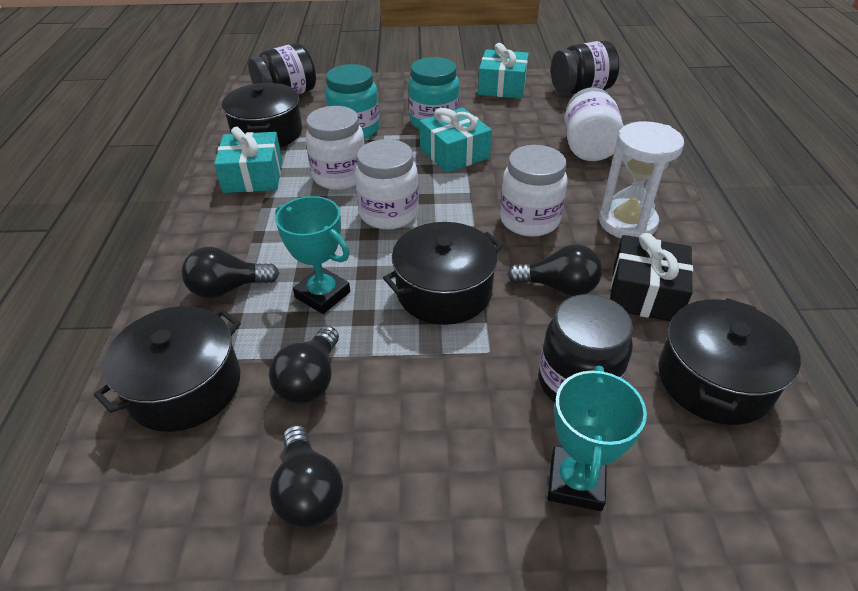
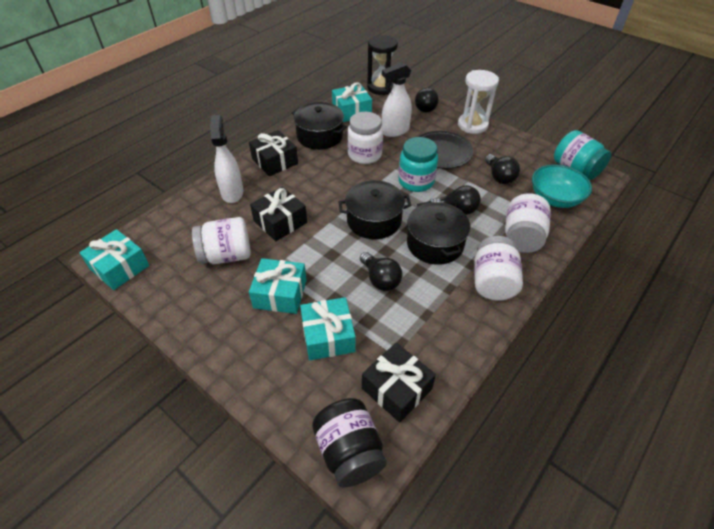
black gift: [610,233,693,322] = 1 -> [249,130,298,176] [250,187,307,241] [362,343,436,423] = 3
black hourglass: none = 0 -> [367,35,398,95] = 1
black jar: [248,43,316,94] [539,294,633,403] [551,40,620,94] = 3 -> [312,398,387,487] = 1
black plate: none = 0 -> [418,131,474,169] = 1
black pot: [94,306,241,432] [222,83,302,147] [383,222,503,325] [658,298,801,425] = 4 -> [292,102,347,150] [338,180,412,239] [407,201,470,265] = 3
turquoise bowl: none = 0 -> [532,164,592,208] = 1
turquoise gift: [214,127,282,193] [420,108,492,173] [478,43,529,99] = 3 -> [79,229,149,290] [249,258,307,314] [300,297,356,360] [332,82,372,122] = 4
turquoise trophy: [275,196,350,314] [548,366,647,511] = 2 -> none = 0
white spray bottle: none = 0 -> [210,115,244,203] [382,62,412,137] = 2

